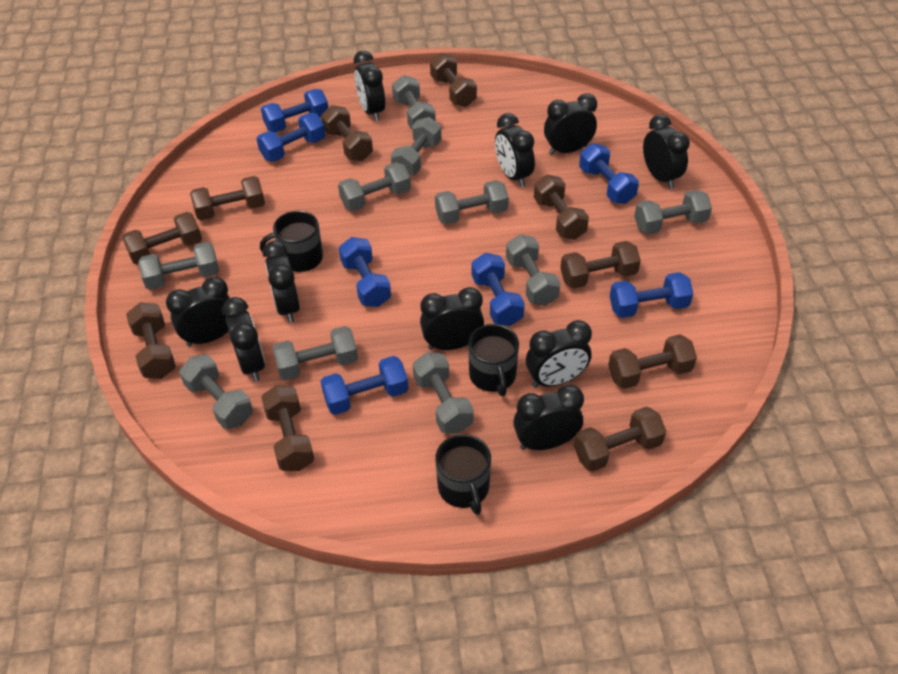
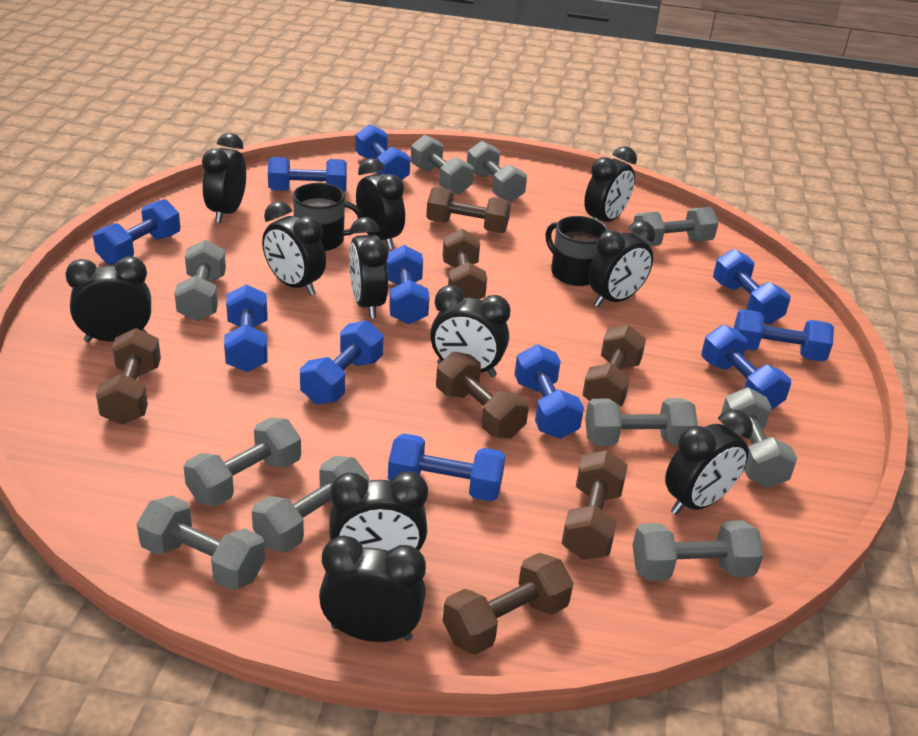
black clock: [166,277,230,346] [222,297,265,382] [263,240,300,323] [354,51,385,121] [420,287,484,350] [495,113,535,187] [513,385,584,450] [526,320,592,388] [544,93,597,155] [643,114,690,189] = 10 -> [65,256,151,342] [202,133,246,223] [262,201,326,296] [319,535,426,642] [329,471,428,551] [349,217,388,318] [356,159,405,249] [430,286,510,377] [584,146,637,222] [588,220,655,307] [665,410,753,515] = 11
black mug: [260,211,323,272] [435,434,491,515] [468,324,519,396] = 3 -> [293,183,363,251] [545,216,608,286] = 2
blue dumbbell: [257,113,326,162] [261,89,328,132] [321,356,408,415] [339,237,391,307] [472,253,525,326] [579,143,639,204] [610,272,693,318] = 7 -> [93,199,180,265] [224,285,268,372] [268,157,347,192] [300,321,383,404] [355,124,410,180] [387,245,430,324] [388,434,505,501] [514,345,584,439] [702,325,791,410] [713,249,790,325] [734,309,834,362] = 11
brown dumbbell: [122,212,202,265] [126,302,176,379] [190,176,265,220] [261,385,314,471] [321,105,373,161] [430,53,477,107] [534,175,589,240] [560,241,641,288] [574,407,666,471] [608,334,697,389] = 10 -> [96,328,161,425] [426,187,511,233] [436,352,529,438] [442,229,487,299] [443,553,573,655] [562,450,628,560] [582,325,646,406] = 7

